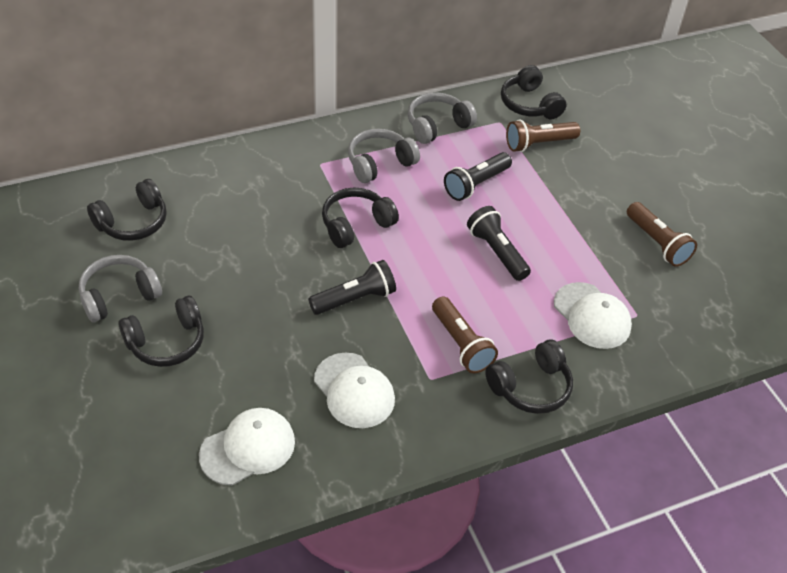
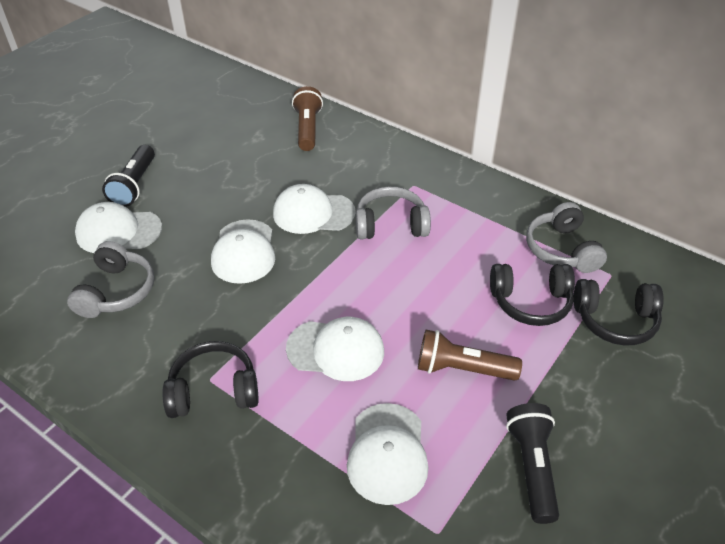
black flashlight: [308,260,396,315] [444,152,512,201] [467,206,531,281] = 3 -> [102,145,155,207] [506,403,559,524] = 2
black headphones: [87,179,167,241] [118,296,204,367] [322,187,399,248] [485,339,573,414] [501,65,567,119] = 5 -> [162,341,259,418] [490,264,575,326] [574,279,664,346] = 3
brown flashlight: [432,297,498,373] [506,119,580,152] [627,202,697,267] = 3 -> [292,86,323,151] [418,330,522,381] = 2
white cap: [199,408,295,485] [314,353,395,428] [554,282,632,349] = 3 -> [75,202,162,253] [211,219,275,284] [273,184,356,234] [286,317,384,381] [347,403,428,505] = 5

